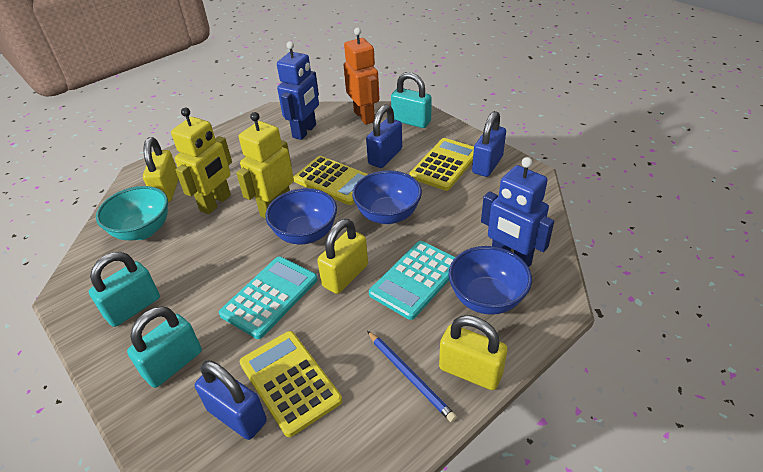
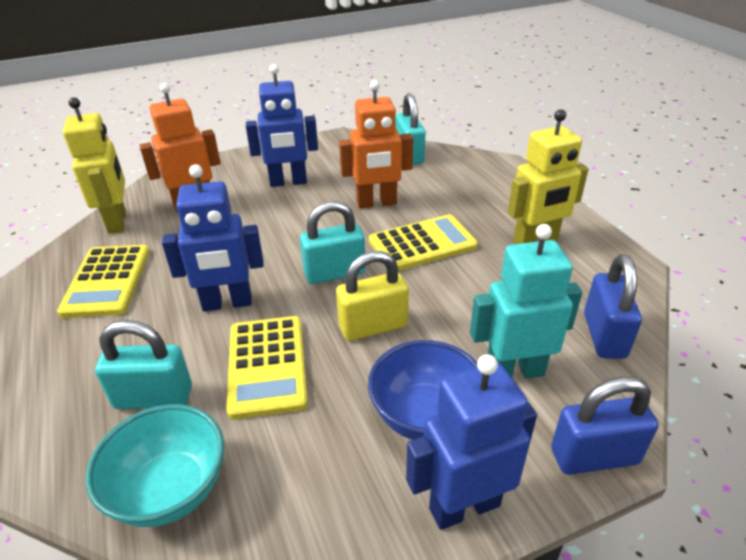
blue bowl: [265,188,337,244] [352,170,422,224] [448,246,532,315] = 3 -> [368,340,477,440] = 1
blue padlock: [195,360,267,440] [366,104,402,168] [472,111,506,177] = 3 -> [551,377,658,475] [584,255,642,359] = 2
blue pencil: [367,331,457,422] = 1 -> none = 0
blue robot: [277,41,319,140] [481,157,554,267] = 2 -> [162,164,264,311] [246,64,318,187] [406,354,537,530] = 3
orange robot: [344,27,380,125] = 1 -> [139,83,221,212] [339,80,413,209] = 2
turquoise calculator: [219,257,318,339] [369,241,455,320] = 2 -> none = 0
turquoise robot: none = 0 -> [470,224,582,379] = 1
yellow padlock: [143,137,179,202] [317,219,368,294] [439,315,508,390] = 3 -> [336,251,409,341] = 1

